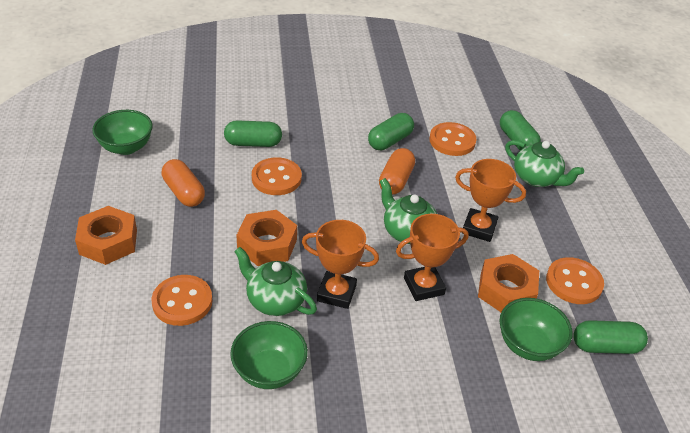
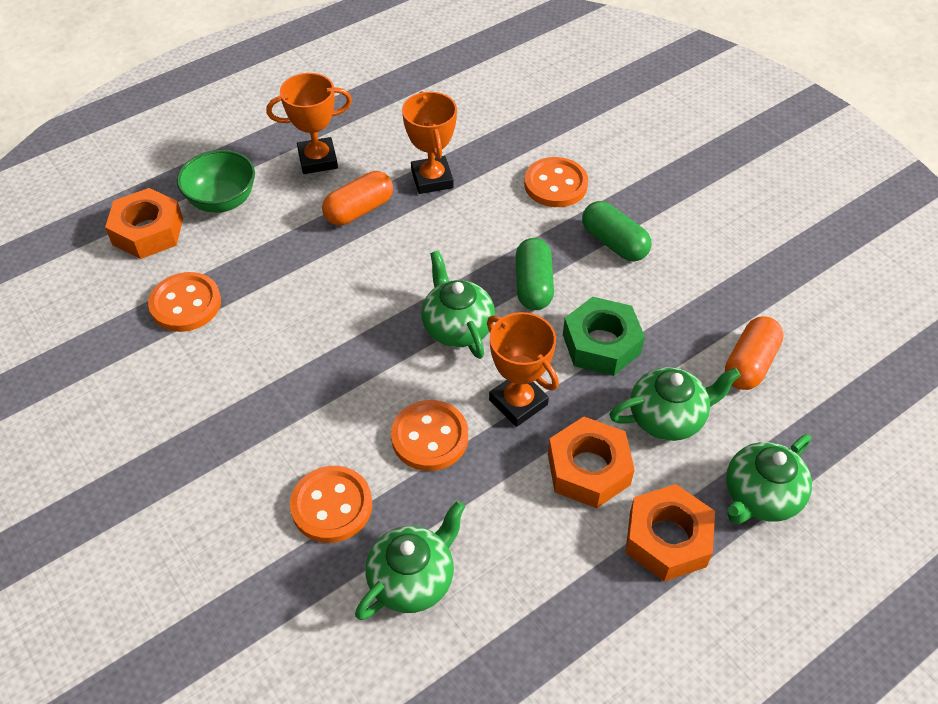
green bowl: [92,110,153,155] [230,321,308,389] [500,298,573,361] = 3 -> [177,150,255,213] = 1
green capsule: [224,120,282,147] [368,113,414,150] [500,110,541,150] [573,320,648,354] = 4 -> [516,238,554,310] [582,201,652,262] = 2
green nut: none = 0 -> [563,297,645,376] = 1
green teapot: [234,247,317,316] [380,178,437,244] [505,140,584,187] = 3 -> [355,501,465,620] [421,250,495,359] [609,367,741,441] [726,434,812,524] = 4

